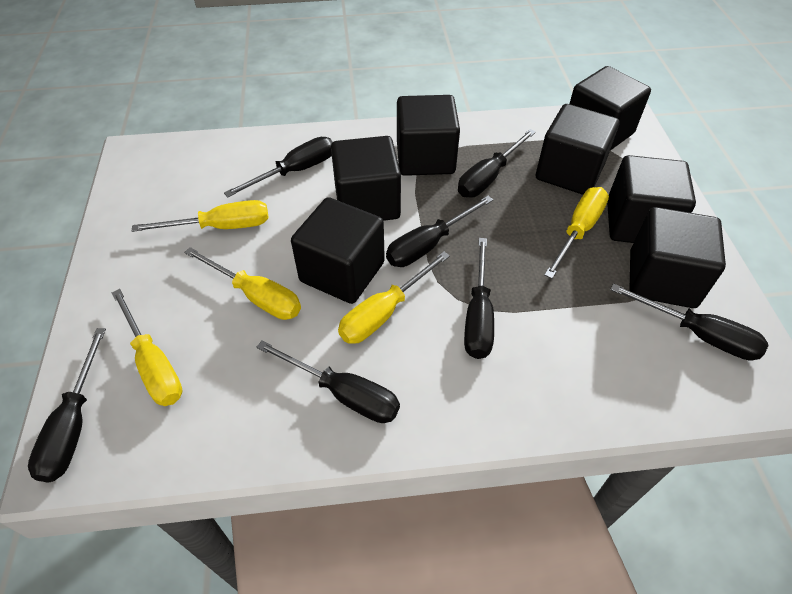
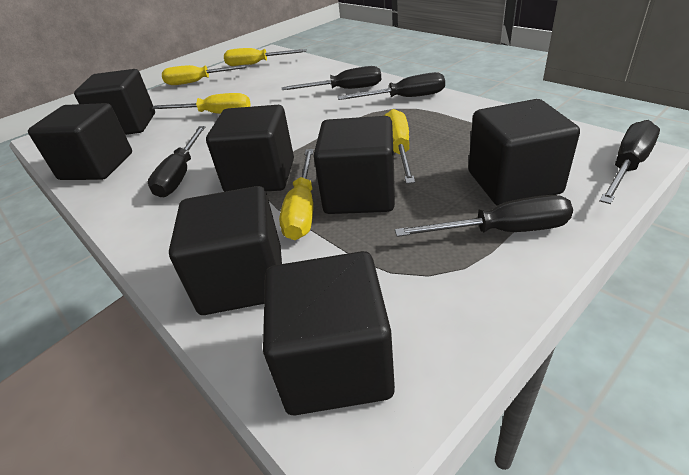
black screwdriver: [28,328,106,483] [224,137,333,197] [256,340,400,423] [386,196,493,267] [458,129,536,198] [464,238,494,359] [610,283,768,361] = 7 -> [148,126,205,197] [282,66,381,90] [338,72,445,100] [395,195,573,237] [599,120,660,204] = 5

